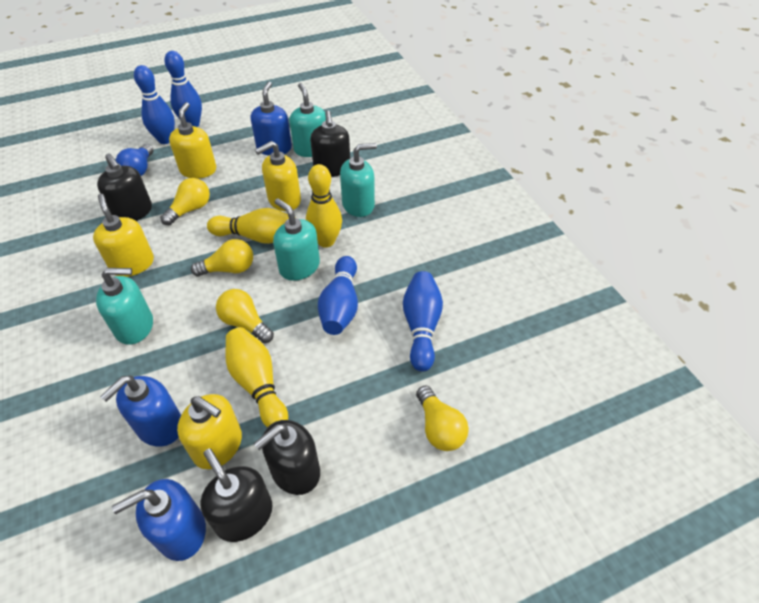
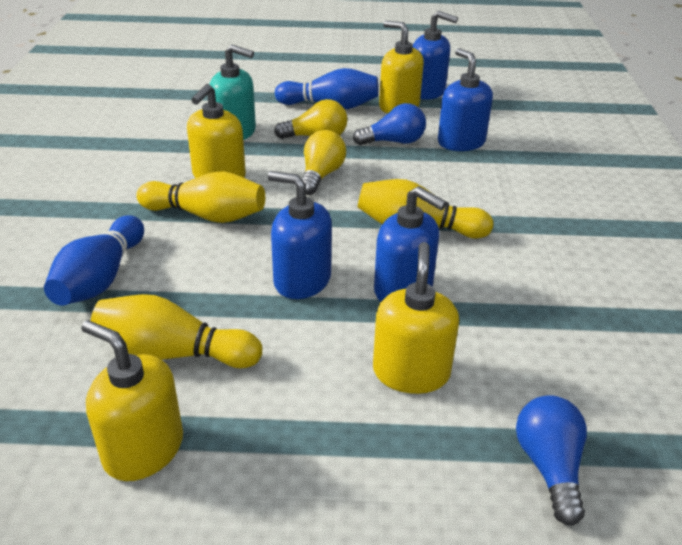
black soap dispenser: [97,153,152,221] [200,449,272,542] [253,420,320,495] [310,111,350,177] = 4 -> none = 0
blue bowling pin: [134,65,175,144] [164,51,202,127] [318,256,358,335] [403,271,443,372] = 4 -> [44,215,144,306] [275,68,379,109] = 2
blue light bulb: [116,144,153,176] = 1 -> [353,103,426,145] [516,395,587,526] = 2
blue soap dispenser: [100,376,181,447] [112,479,206,561] [251,82,292,156] = 3 -> [268,171,332,299] [374,186,447,302] [413,11,458,100] [438,48,493,151] = 4
turquoise soap dispenser: [96,268,153,345] [273,199,320,281] [290,83,326,157] [340,143,377,217] = 4 -> [209,45,256,140] = 1
yellow light bulb: [160,178,210,226] [191,239,253,276] [216,289,274,343] [416,385,469,451] = 4 -> [274,99,347,139] [302,130,346,195] = 2

